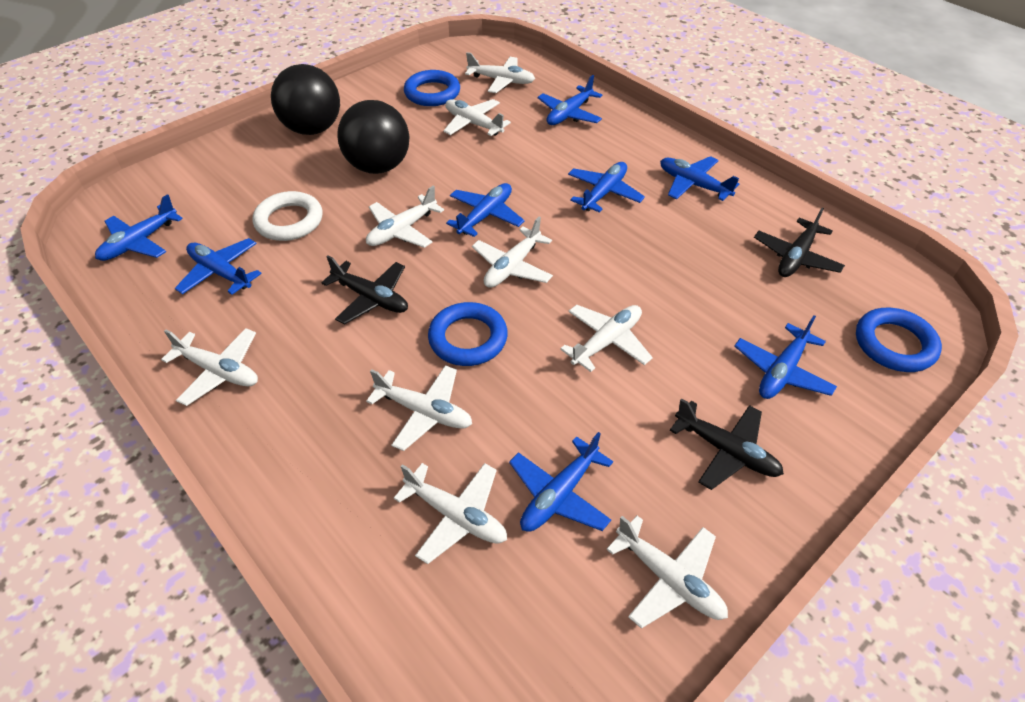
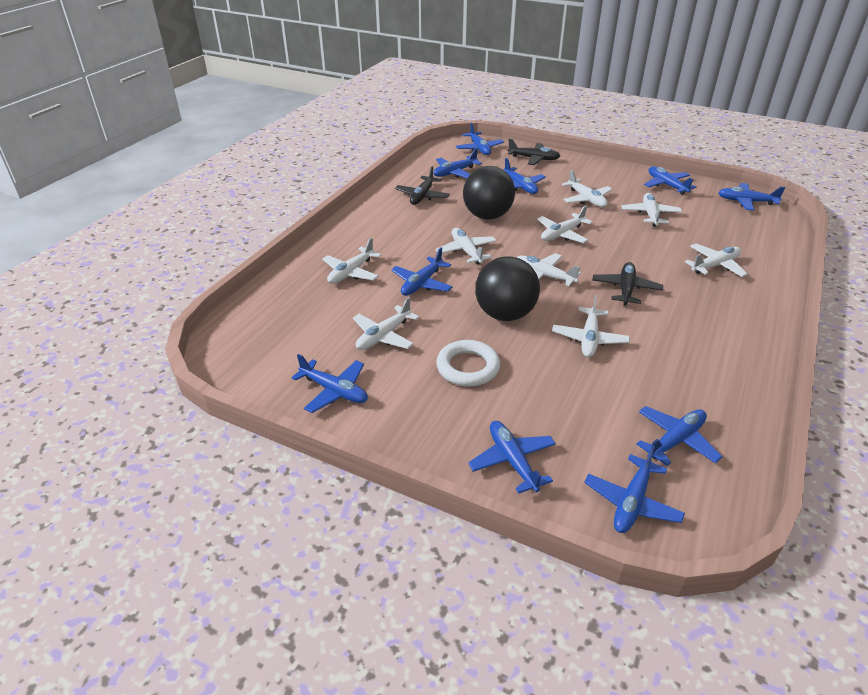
blue plane: [95,194,183,261] [175,238,262,295] [446,183,525,237] [509,432,613,532] [537,75,602,125] [568,162,645,213] [660,156,739,201] [734,315,837,399] = 8 -> [291,354,368,413] [391,247,453,296] [433,148,482,178] [456,122,504,155] [468,421,556,494] [504,158,546,194] [584,445,685,533] [636,406,722,466] [644,166,696,195] [718,183,785,211] = 10
blue ring: [404,70,460,106] [428,302,508,366] [856,308,942,372] = 3 -> none = 0

